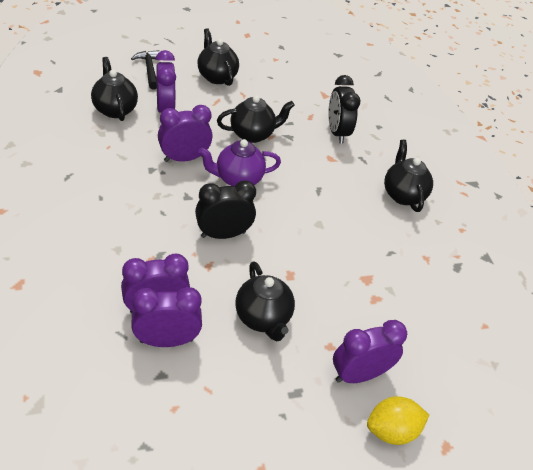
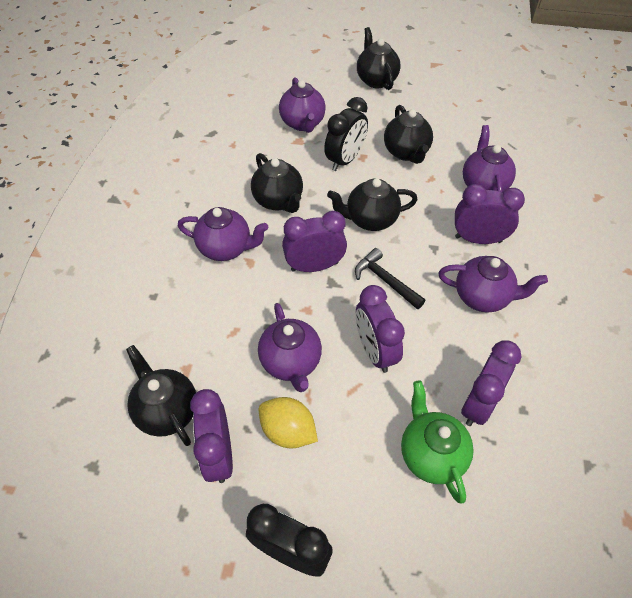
green teapot: none = 0 -> [401,380,474,503] = 1
purple teapot: [198,139,281,186] = 1 -> [178,207,269,261] [258,303,322,392] [279,77,326,133] [439,256,548,313] [463,125,516,192] = 5

